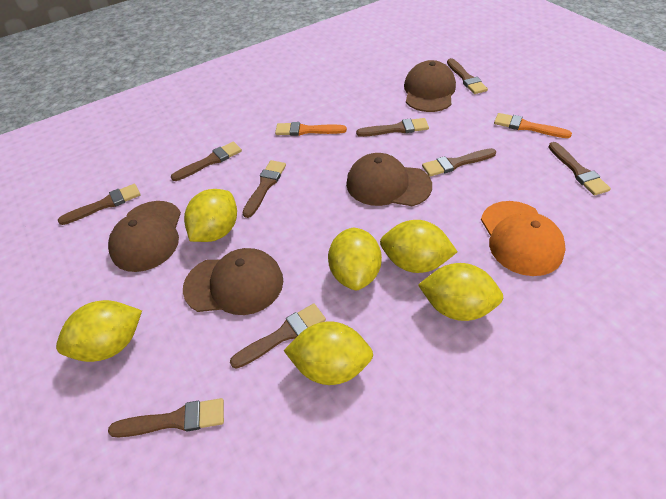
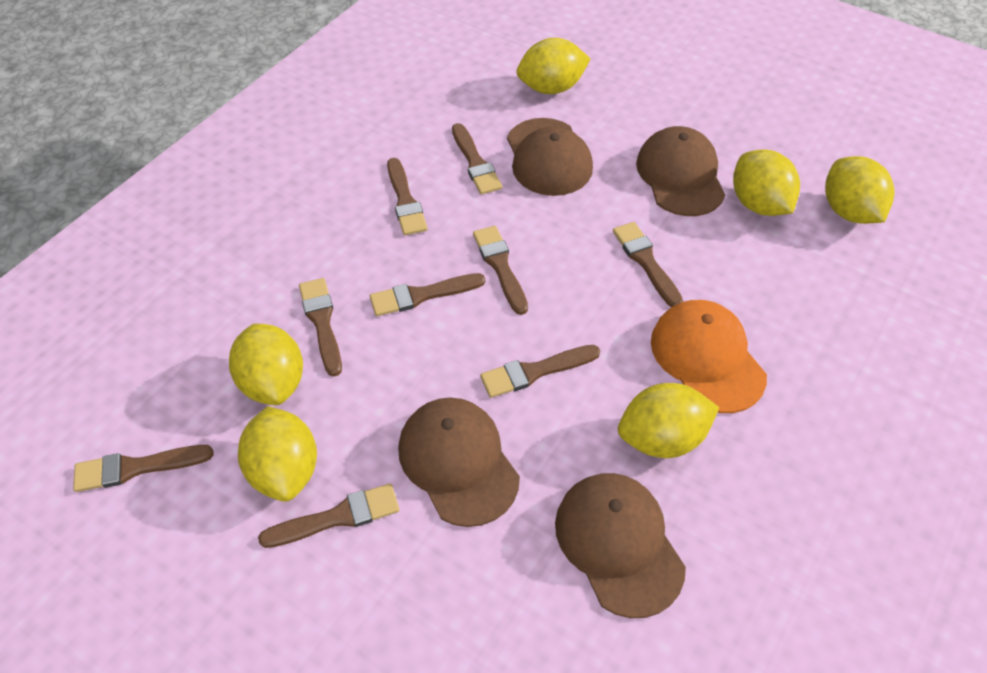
orange brush: [275,122,347,136] [494,113,572,138] = 2 -> none = 0

